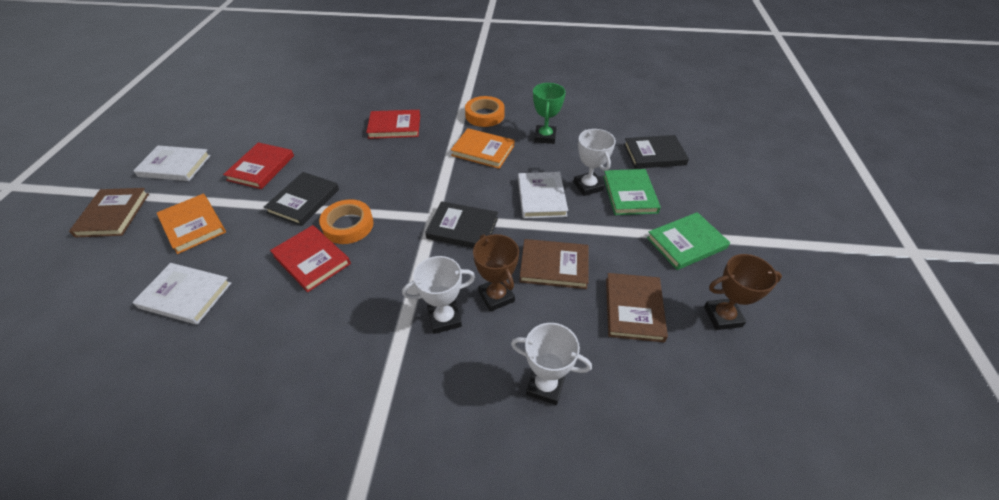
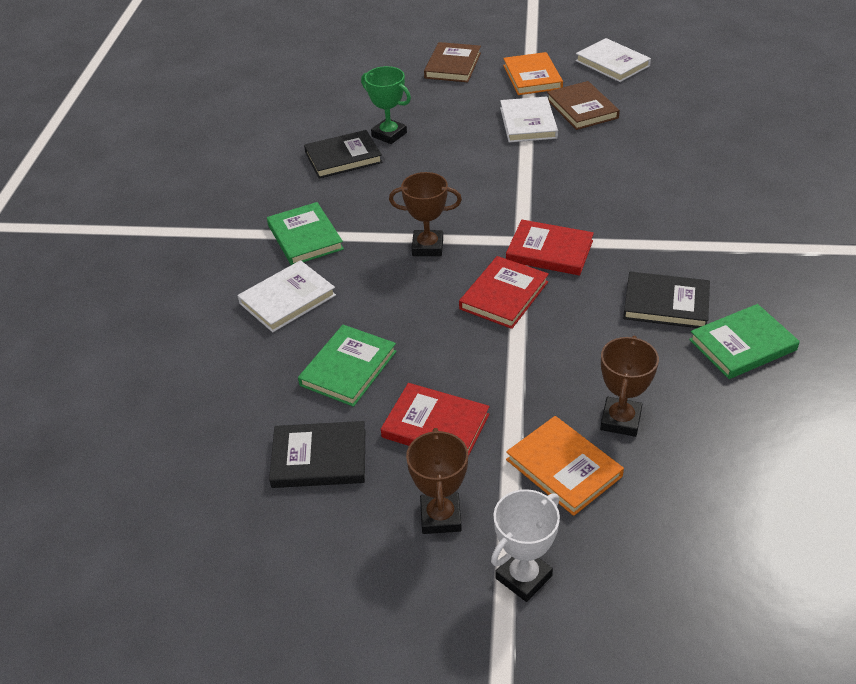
brown book: [69,188,149,237] [519,239,589,289] [606,273,668,342] = 3 -> [424,42,481,82] [547,81,620,130] = 2
brown trophy: [473,234,519,312] [704,254,782,330] = 2 -> [389,172,462,256] [406,428,468,534] [600,336,659,437] = 3
green book: [603,169,661,215] [647,212,730,270] = 2 -> [267,202,344,265] [298,325,397,407] [689,304,800,379] = 3
orange tape: [319,199,374,244] [465,96,505,127] = 2 -> none = 0
white trophy: [402,256,475,334] [511,323,592,405] [574,129,616,196] = 3 -> [491,489,560,602] = 1

